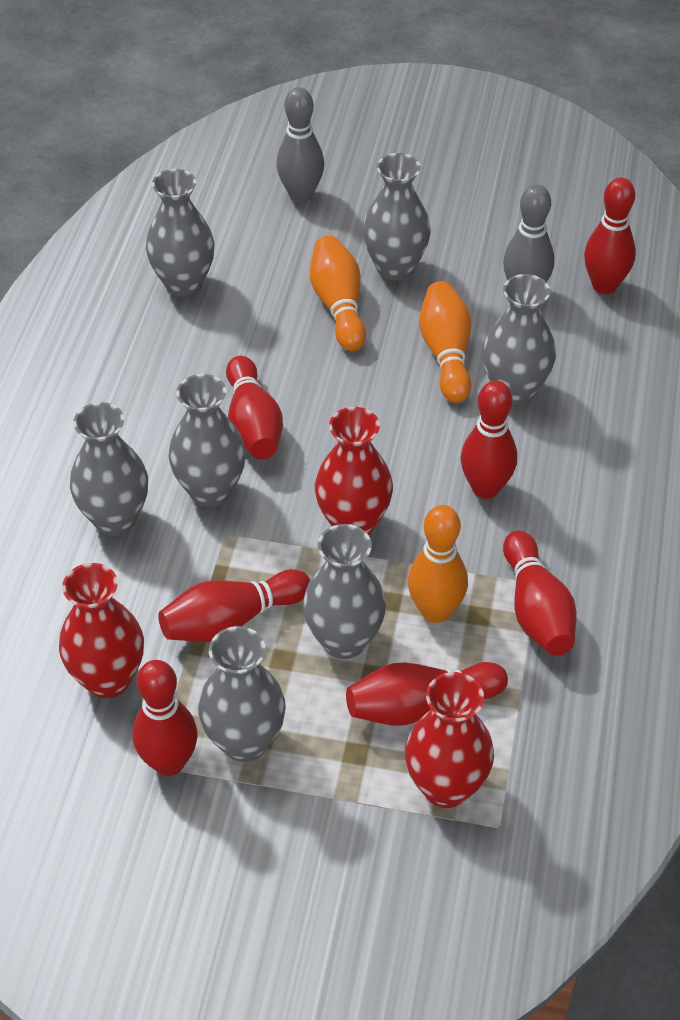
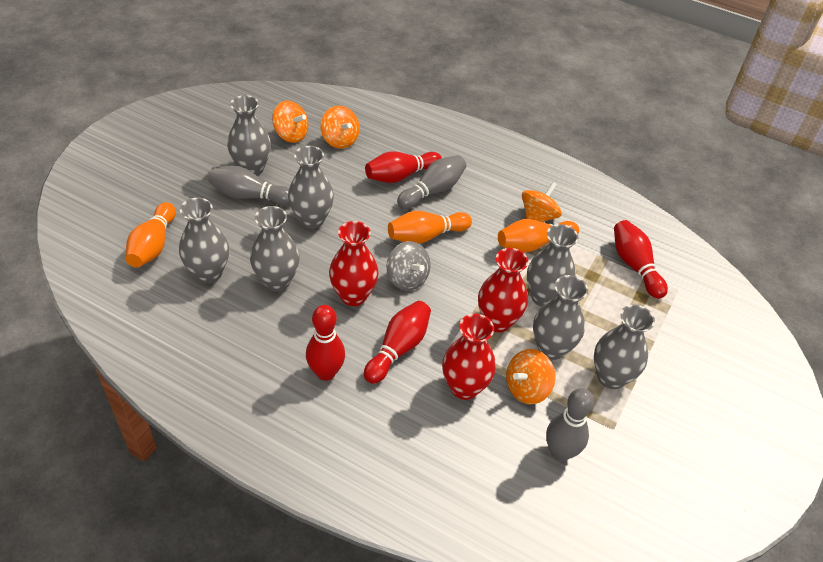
grey bowling pin: [276,87,324,202] [503,185,554,282] = 2 -> [208,166,290,206] [397,155,466,209] [546,388,594,461] = 3
grey spinning top: none = 0 -> [387,241,430,291] = 1
orange spinning top: none = 0 -> [272,101,308,143] [320,106,359,149] [506,349,555,404] [522,182,562,222] = 4
red bowling pin: [133,660,197,776] [158,569,310,642] [226,356,283,459] [346,662,508,726] [461,381,517,499] [503,530,577,656] [584,178,636,294] = 7 -> [306,305,345,381] [364,301,431,384] [365,151,442,183] [614,220,668,299] = 4

